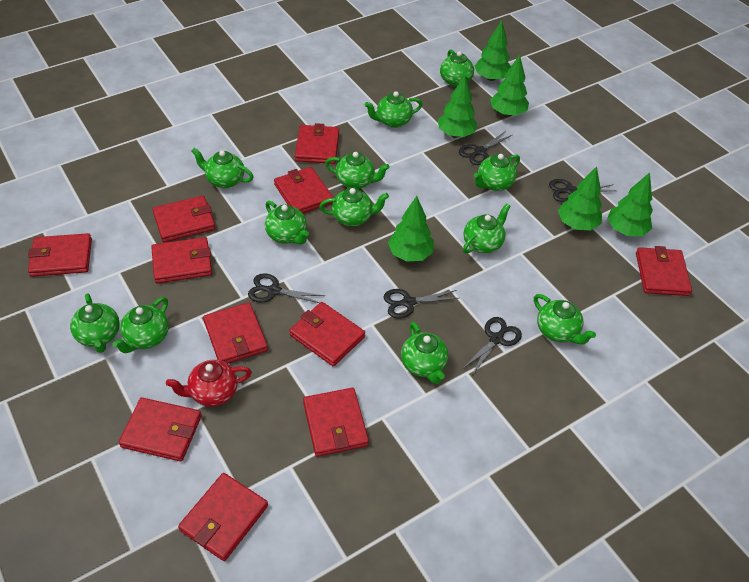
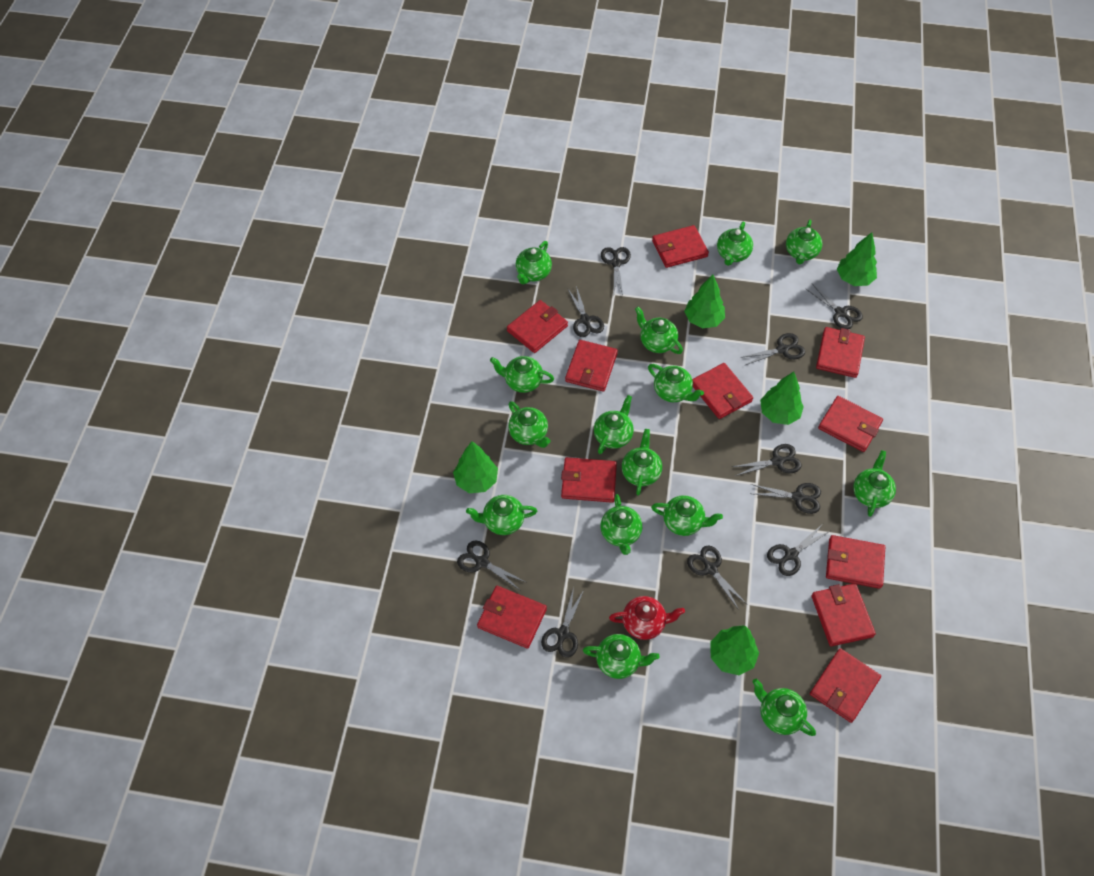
black scissors: [248,273,325,303] [384,289,459,319] [459,131,512,165] [462,317,522,375] [549,179,616,202] = 5 -> [457,540,527,590] [541,587,584,658] [567,286,604,337] [601,247,631,295] [687,545,747,610] [732,444,801,476] [740,333,805,366] [751,483,821,514] [767,524,830,576] [805,284,863,329] = 10
green teapot: [70,293,120,353] [112,297,169,353] [191,148,254,188] [265,201,309,245] [319,188,389,226] [325,152,390,189] [365,91,423,128] [401,322,448,384] [440,49,474,87] [463,204,510,254] [474,154,520,191] [534,294,596,344] = 12 -> [466,495,537,535] [490,356,554,393] [508,401,551,448] [516,241,552,284] [583,634,660,679] [594,395,634,454] [600,494,642,555] [622,429,662,496] [635,307,683,354] [648,364,704,402] [651,495,723,536] [717,222,753,266] [752,679,816,736] [786,220,822,264] [853,450,896,517] = 15
green tree: [388,196,434,262] [438,75,478,137] [474,20,511,81] [490,55,529,116] [558,166,602,230] [607,172,653,236] = 6 -> [453,441,498,493] [684,275,725,328] [711,626,759,675] [760,372,804,425] [837,232,877,286] = 5

